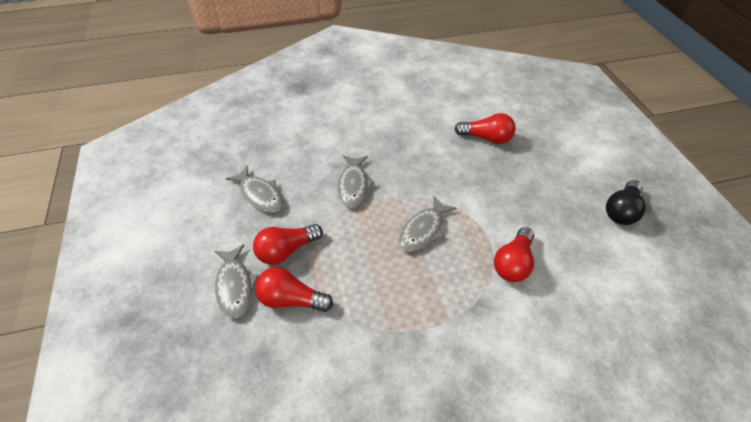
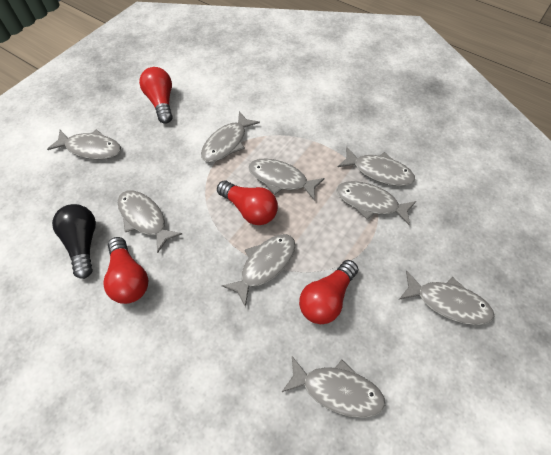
grey fish: [214,244,259,318] [226,166,283,213] [338,155,375,208] [398,196,457,252] = 4 -> [47,129,121,159] [118,190,182,253] [201,111,260,162] [222,234,295,307] [249,159,325,201] [282,356,385,418] [336,181,416,225] [338,147,415,186] [399,270,494,325] = 9

